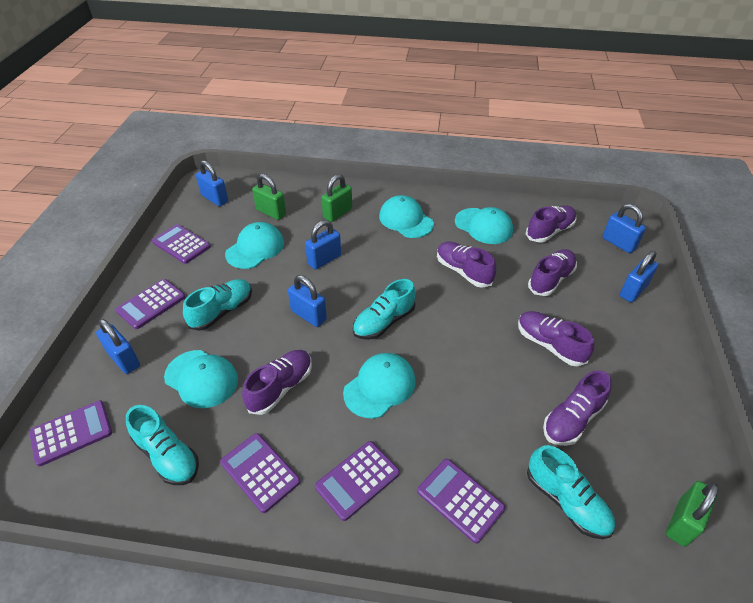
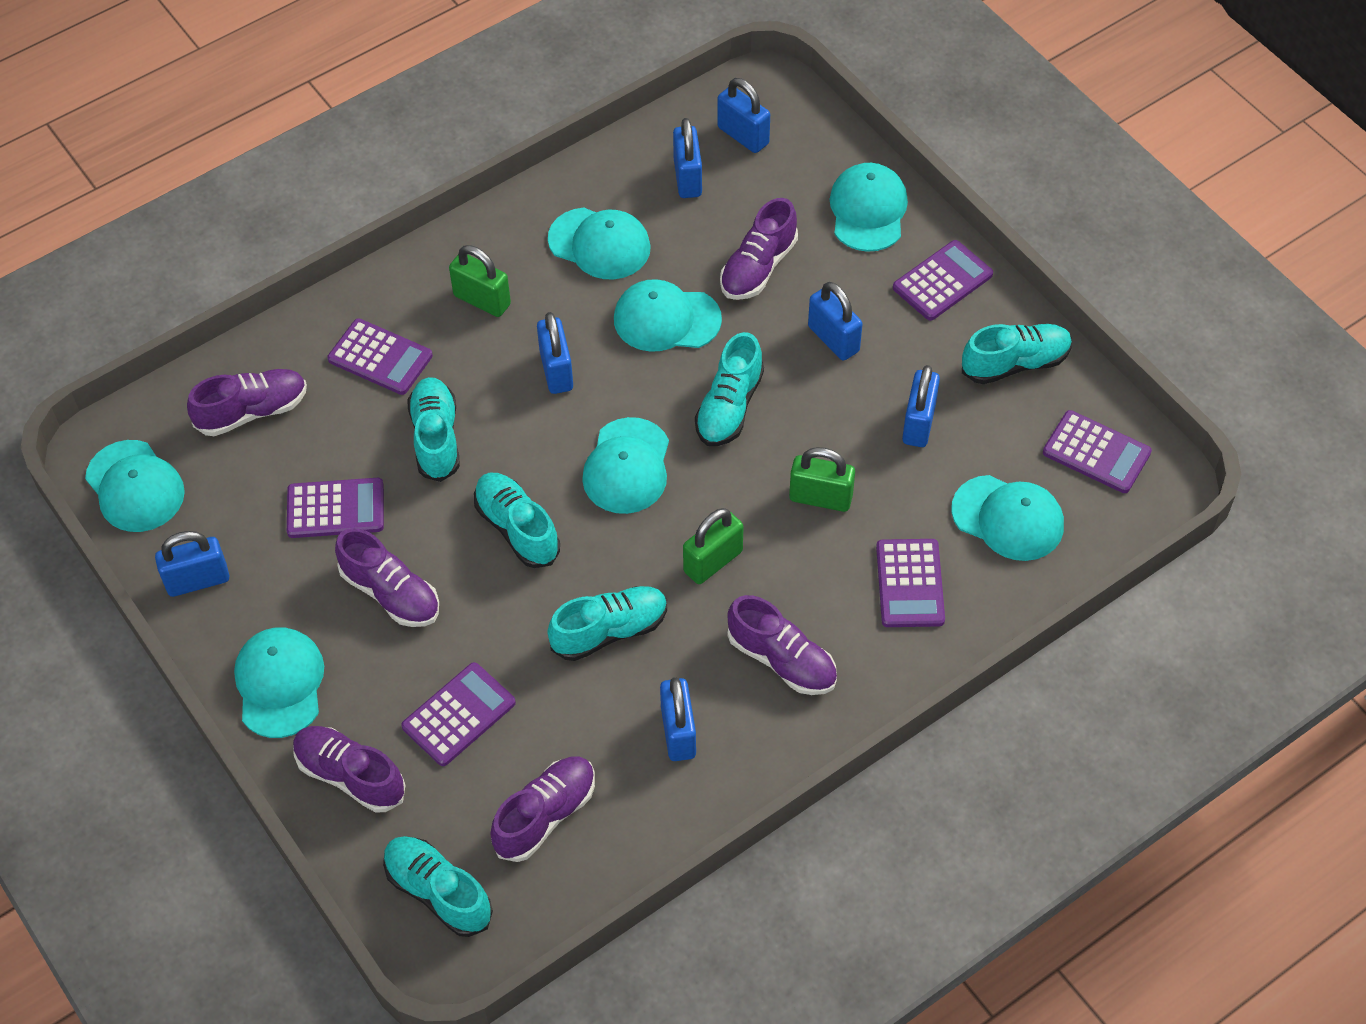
blue padlock: [96,319,140,374] [196,160,228,206] [288,275,327,327] [305,220,341,270] [602,204,646,253] [620,251,658,302] = 6 -> [155,531,229,597] [537,312,573,394] [660,677,696,761] [673,118,702,198] [717,78,770,153] [808,282,862,360] [902,365,940,447] = 7
turquoise cap: [164,350,238,408] [225,222,284,269] [343,353,416,419] [379,195,434,238] [455,207,513,244] = 5 -> [85,440,185,532] [234,627,324,738] [548,208,651,279] [582,417,669,514] [614,279,722,352] [830,163,908,252] [951,475,1064,561] = 7
turquoise shoe: [126,405,199,485] [183,279,252,331] [353,279,416,340] [527,445,615,539] = 4 -> [383,836,493,937] [407,377,460,482] [474,473,560,568] [547,586,667,661] [695,332,764,446] [962,324,1072,384] = 6

